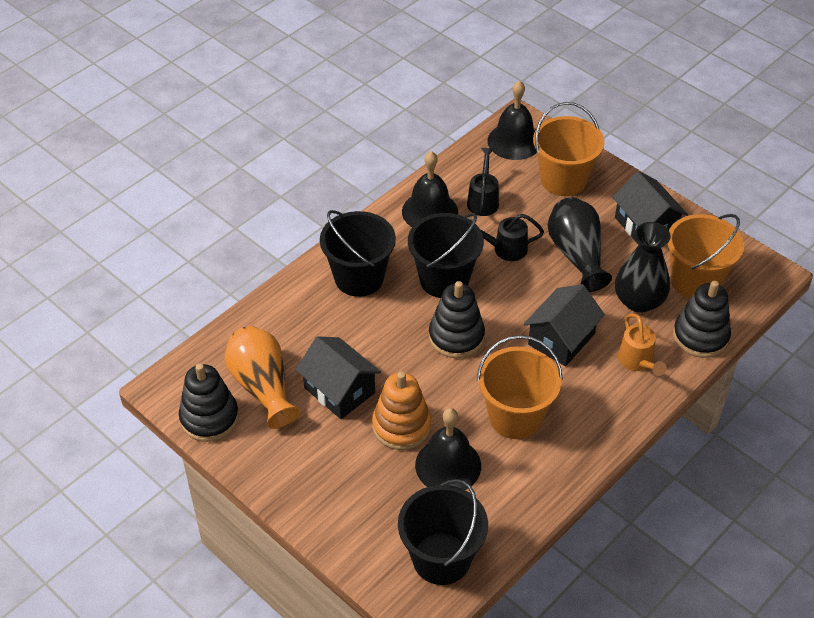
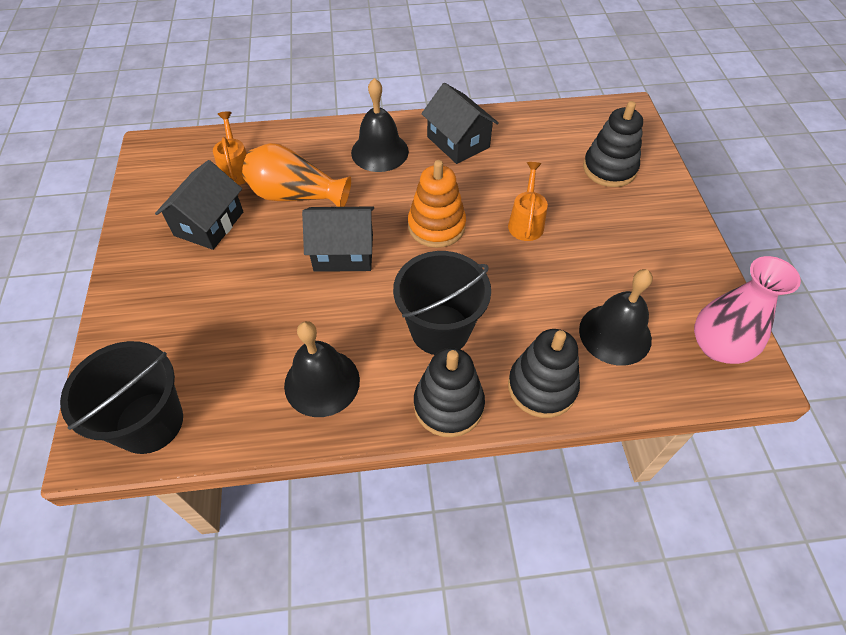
black bucket: [320,210,396,297] [398,479,488,585] [408,213,484,298] = 3 -> [60,341,183,454] [393,251,491,355] = 2
black vase: [547,197,612,292] [615,222,671,313] = 2 -> none = 0
black watering can: [467,148,499,216] [470,214,544,261] = 2 -> none = 0
orange bucket: [477,335,563,439] [533,102,605,196] [667,214,744,299] = 3 -> none = 0
orange watering can: [618,313,666,376] = 1 -> [213,111,247,185] [508,162,548,241] = 2
pink vase: none = 0 -> [694,256,801,364] = 1

